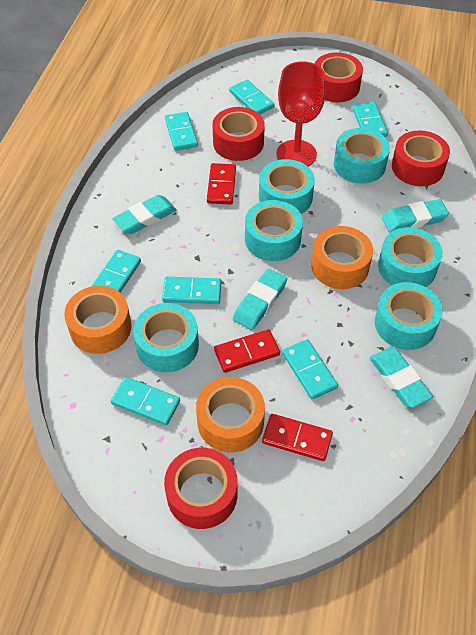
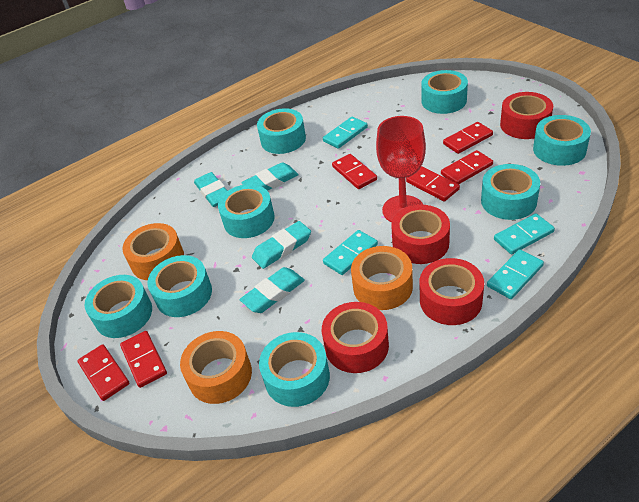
red domino: [207,163,236,205] [214,329,280,373] [262,414,333,461] = 3 -> [77,344,130,401] [120,331,167,388] [332,154,377,189] [406,166,460,201] [441,150,493,184] [443,122,493,154] = 6
turquoise domino: [91,250,141,293] [111,377,180,426] [162,277,221,304] [165,112,198,151] [229,80,274,114] [282,339,338,400] [352,102,388,137] = 7 -> [323,117,368,149] [323,230,378,275] [487,249,544,299] [494,213,555,254] = 4
turquoise tape: [133,303,199,372] [245,200,303,261] [259,159,315,214] [334,128,390,183] [375,282,443,350] [378,227,443,287] = 6 -> [85,275,152,338] [147,255,212,317] [218,184,275,238] [257,108,306,154] [259,332,330,407] [421,70,468,114] [481,164,540,220] [533,115,591,166] = 8

